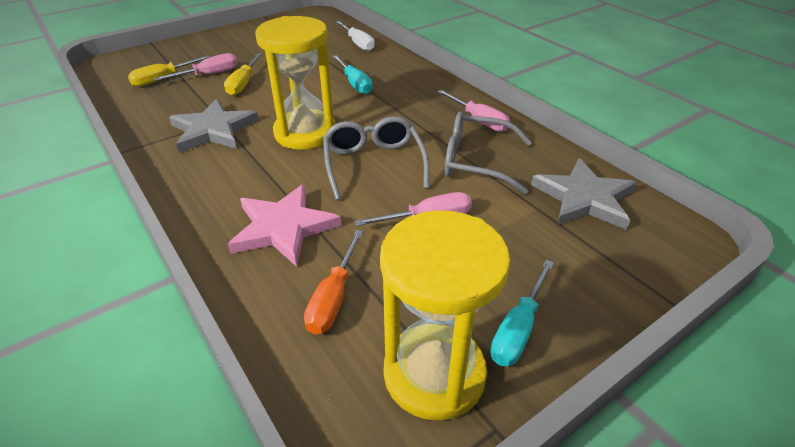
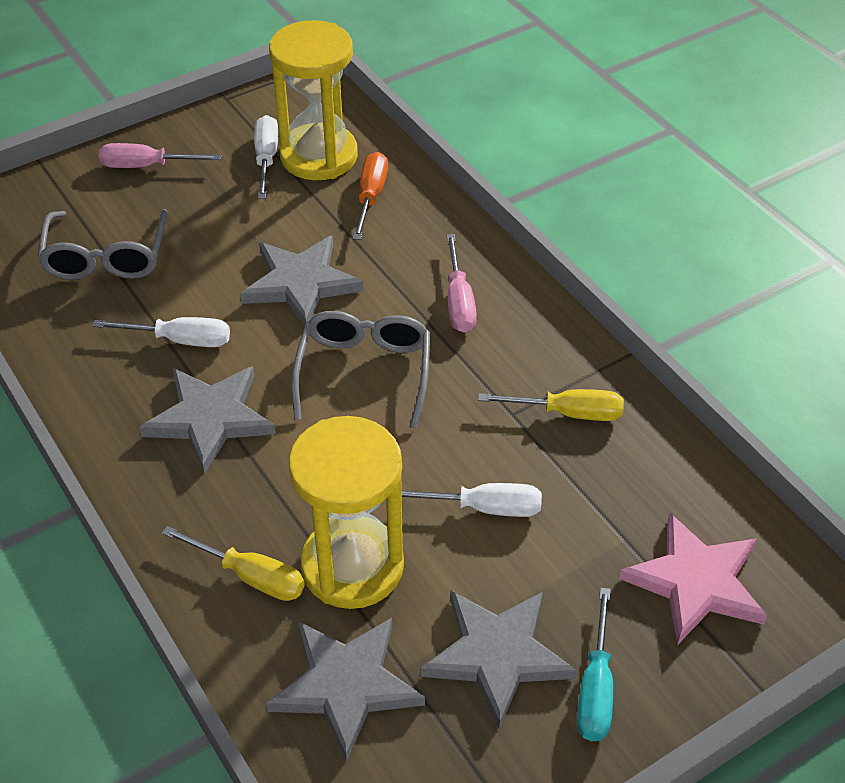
grey star: [169,99,259,153] [531,158,637,230] = 2 -> [139,366,276,474] [240,236,363,326] [266,618,425,762] [421,590,577,729] = 4
pink screwdriver: [154,53,238,81] [355,192,472,226] [437,90,510,132] = 3 -> [99,143,222,168] [446,234,477,333] = 2
turquoise screwdriver: [332,55,373,94] [490,260,554,366] = 2 -> [577,588,613,741] = 1
white screwdriver: [335,21,375,51] = 1 -> [92,317,230,347] [254,115,278,199] [402,483,542,517] = 3

